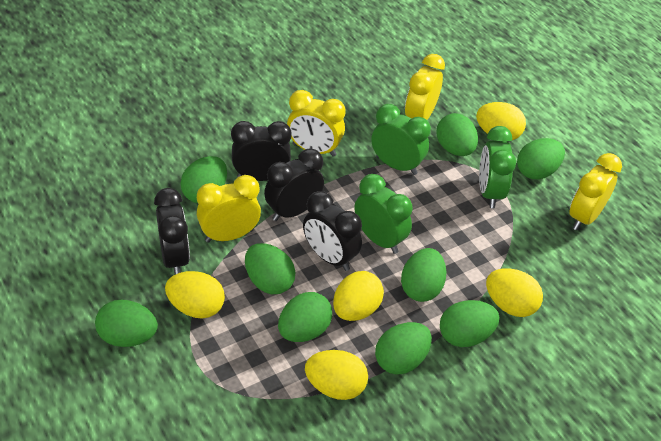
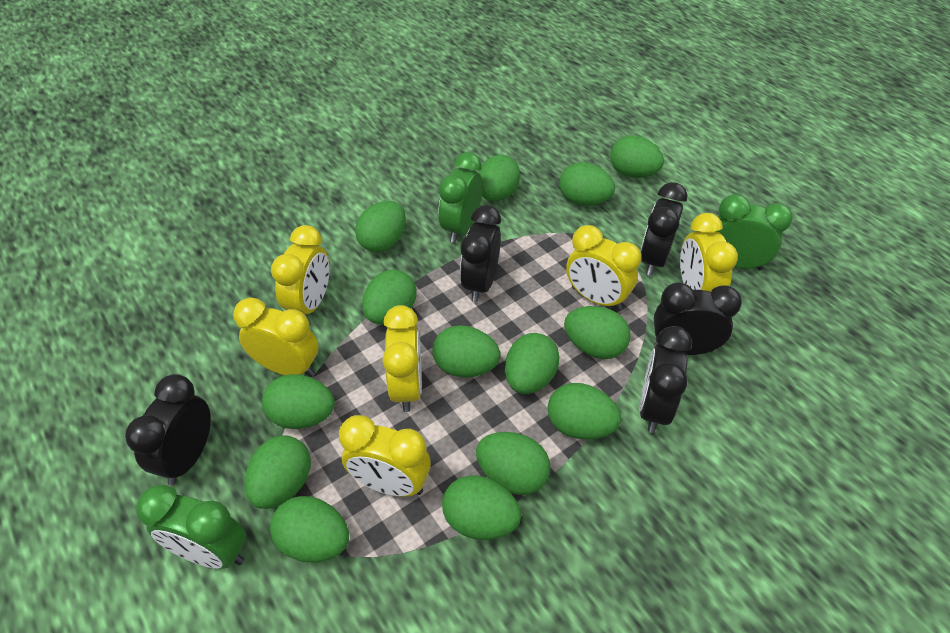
black clock: [154,188,190,275] [231,121,292,181] [264,149,324,221] [303,191,362,271] = 4 -> [125,374,211,485] [460,205,501,302] [639,326,692,433] [640,182,688,276] [654,283,742,355] = 5
green egg: [95,300,158,347] [180,156,227,203] [245,243,296,294] [278,292,332,342] [375,322,432,375] [401,248,446,302] [436,113,478,156] [440,300,499,347] [517,138,565,179] = 9 -> [245,435,311,509] [262,374,335,429] [270,496,349,563] [355,201,406,252] [362,270,417,324] [432,325,501,377] [442,475,521,540] [476,432,550,495] [478,155,520,201] [505,333,560,394] [547,383,621,440] [559,162,615,206] [564,306,631,359] [610,136,664,178] = 14
yellow clock: [197,175,261,243] [287,90,346,157] [405,54,445,120] [569,153,622,230] = 4 -> [233,298,319,377] [271,225,329,314] [339,415,431,497] [382,305,422,412] [566,225,641,310] [680,213,738,292] = 6
yellow egg: [165,271,225,319] [305,350,368,400] [333,271,384,321] [476,102,526,140] [486,268,543,317] = 5 -> none = 0

